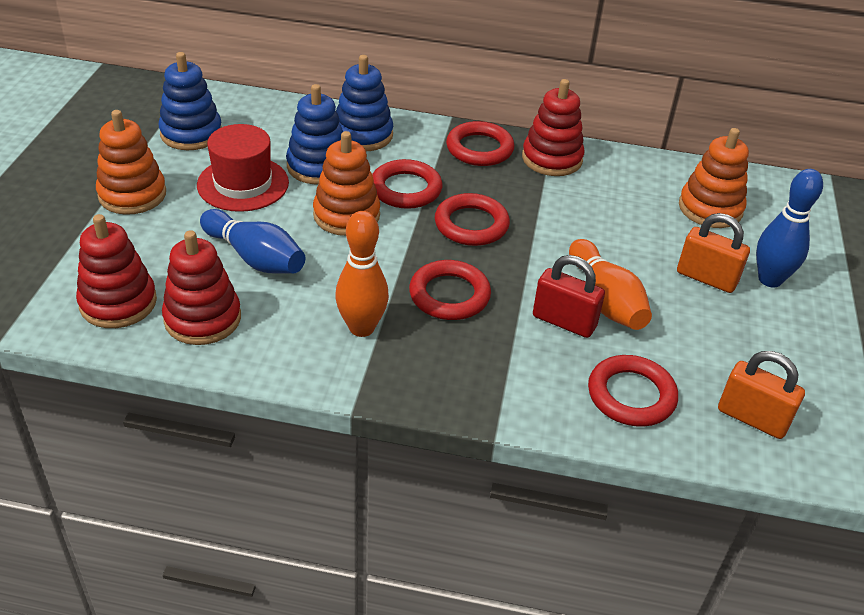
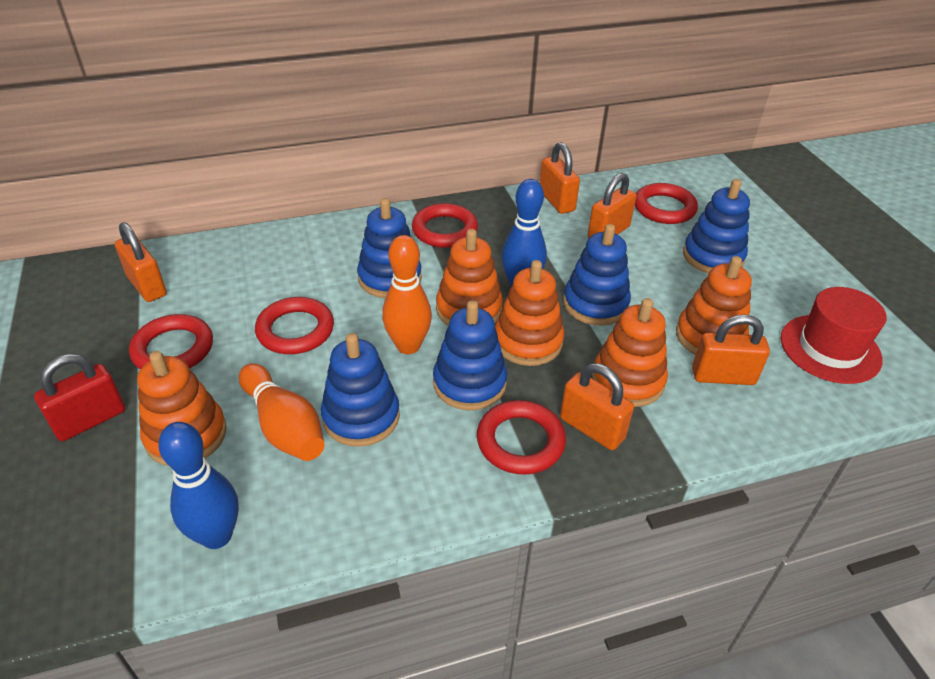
blue stacking toy: [158,52,222,150] [286,84,343,184] [336,55,393,151] = 3 -> [321,333,400,447] [357,198,422,298] [433,300,507,410] [563,224,631,326] [683,179,750,273] = 5
orange padlock: [677,213,750,293] [718,351,805,439] = 2 -> [115,222,167,302] [540,142,580,214] [560,363,634,450] [588,173,636,238] [692,315,770,385] = 5
orange stacking toy: [96,110,166,215] [313,131,380,236] [679,128,749,228] = 3 -> [137,351,227,466] [436,229,503,326] [495,260,564,366] [592,298,668,407] [676,256,752,355] = 5
red stacking toy: [76,214,157,328] [162,230,241,345] [522,79,584,176] = 3 -> none = 0

